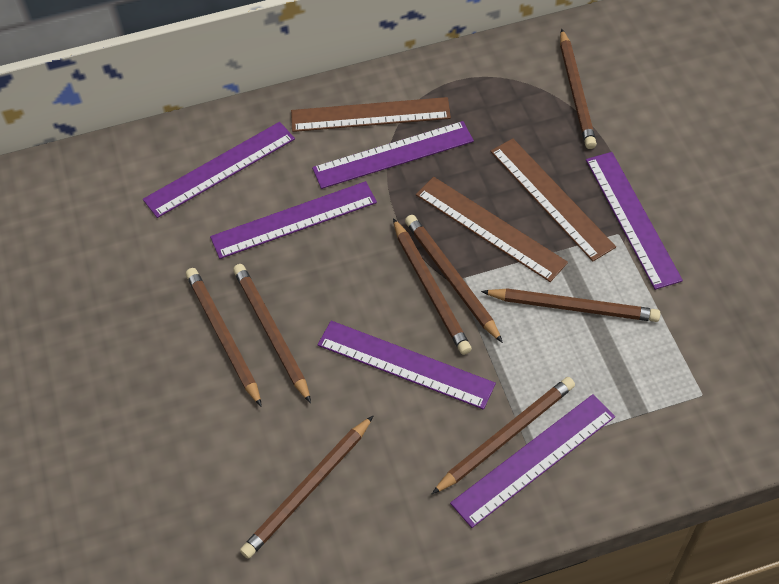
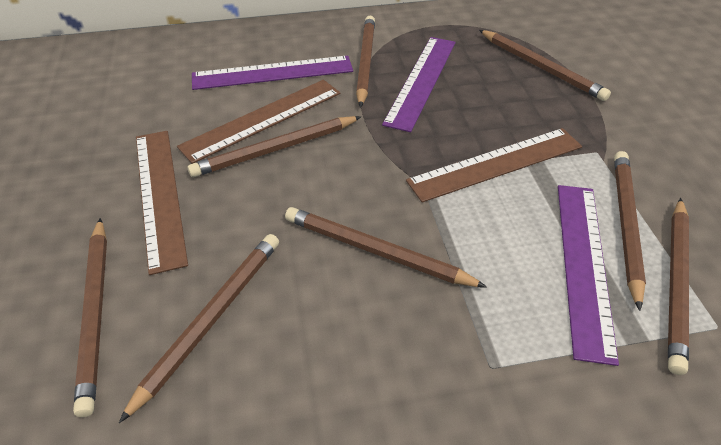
purple ruler: [143,122,295,218] [210,181,377,259] [312,121,474,189] [318,321,496,410] [450,394,615,528] [586,152,683,290] = 6 -> [192,56,353,90] [382,37,456,132] [558,185,619,366] = 3

